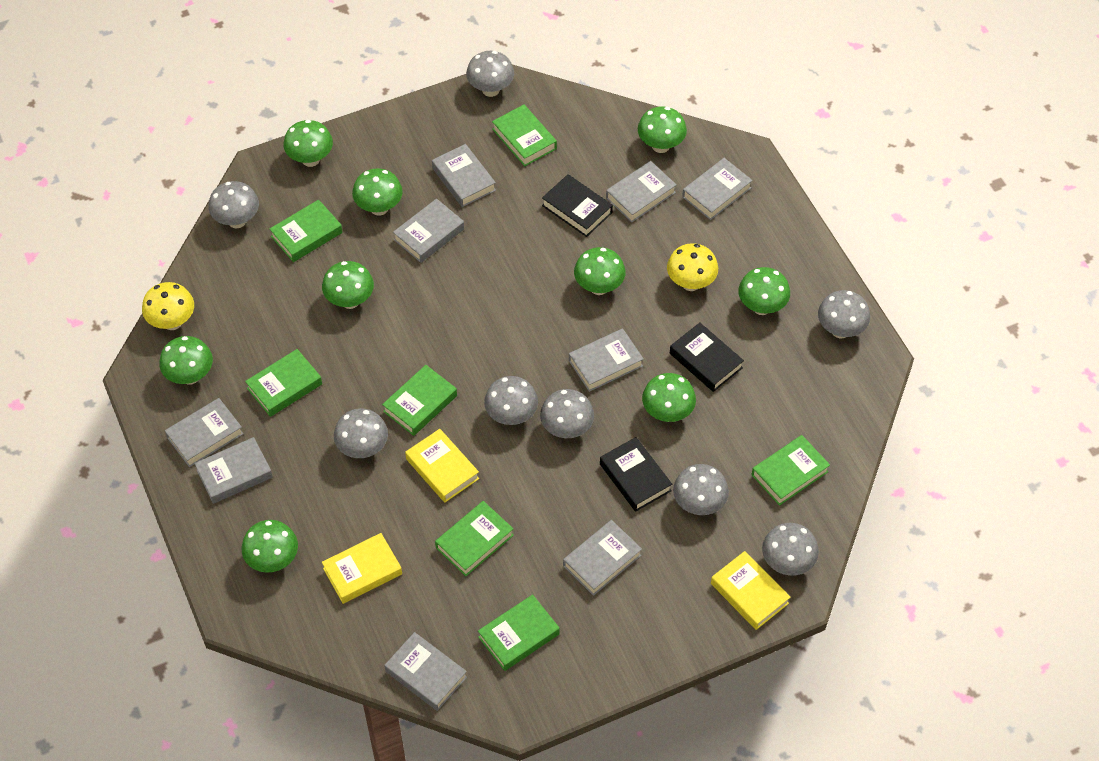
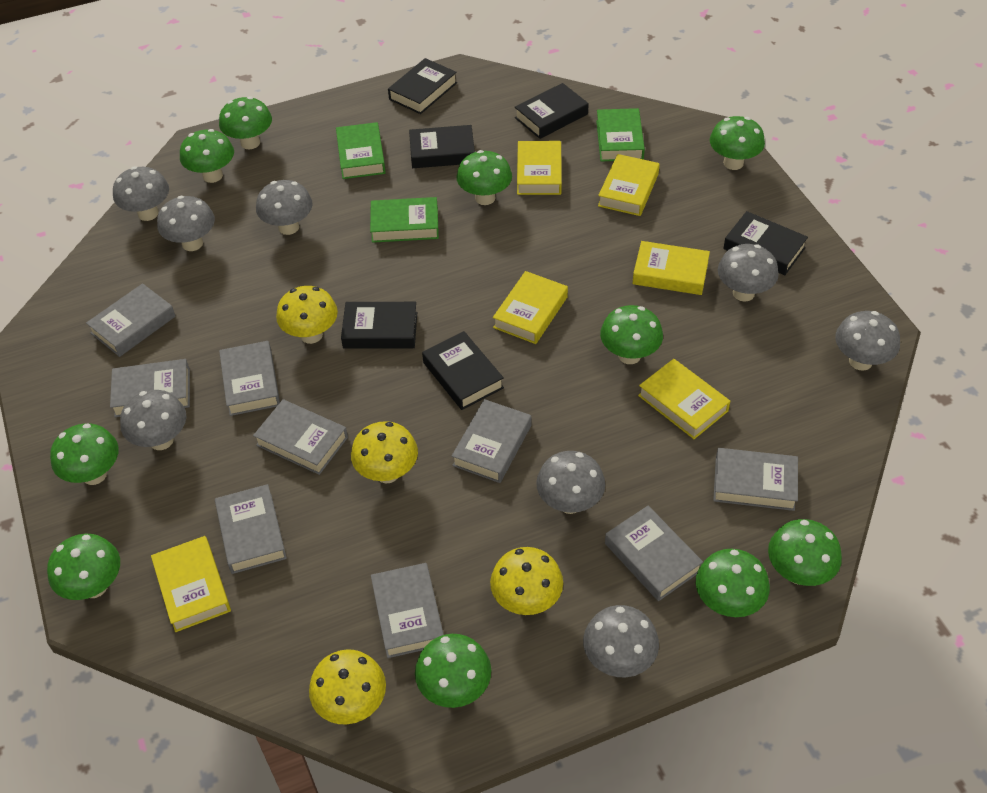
black book: [542,174,613,237] [600,437,672,512] [670,323,744,392] = 3 -> [341,302,417,349] [388,58,457,114] [409,125,475,168] [422,331,504,410] [515,83,589,139] [723,211,808,275] = 6
green book: [245,349,322,417] [270,200,343,262] [382,365,457,436] [435,501,514,576] [478,594,560,671] [492,104,557,166] [752,435,830,506] = 7 -> [336,122,386,179] [370,197,439,243] [596,108,645,161] = 3
green mushroom: [159,336,213,385] [242,520,298,573] [283,120,333,167] [322,261,374,309] [352,168,403,216] [574,247,626,295] [638,106,687,153] [642,373,696,422] [738,267,790,315] = 9 -> [47,534,120,600] [50,423,119,485] [180,129,234,183] [219,96,272,150] [415,634,491,708] [457,150,512,205] [600,305,663,364] [696,549,770,617] [710,116,765,170] [768,519,842,586] = 10
yellow book: [322,533,402,604] [405,429,479,503] [711,551,791,630] = 3 -> [151,536,231,632] [493,271,568,344] [517,141,562,195] [598,154,660,216] [632,241,710,295] [638,359,730,439] = 6
yellow mushroom: [142,282,194,330] [667,243,718,291] = 2 -> [276,286,338,344] [309,649,386,724] [351,421,418,483] [490,547,563,615] = 4

